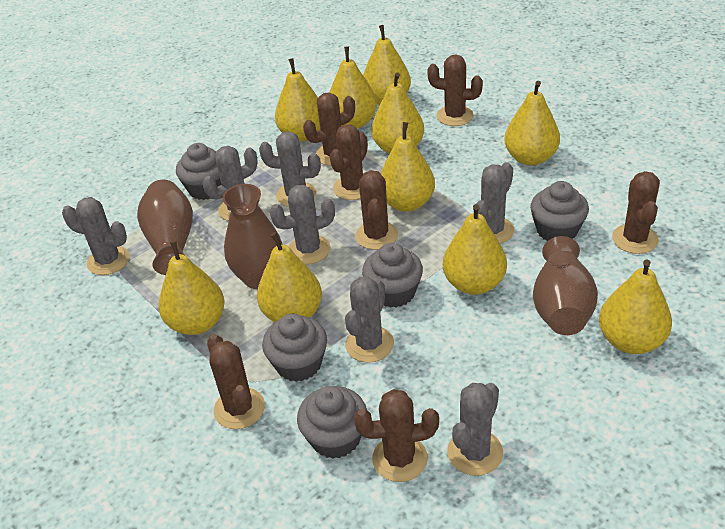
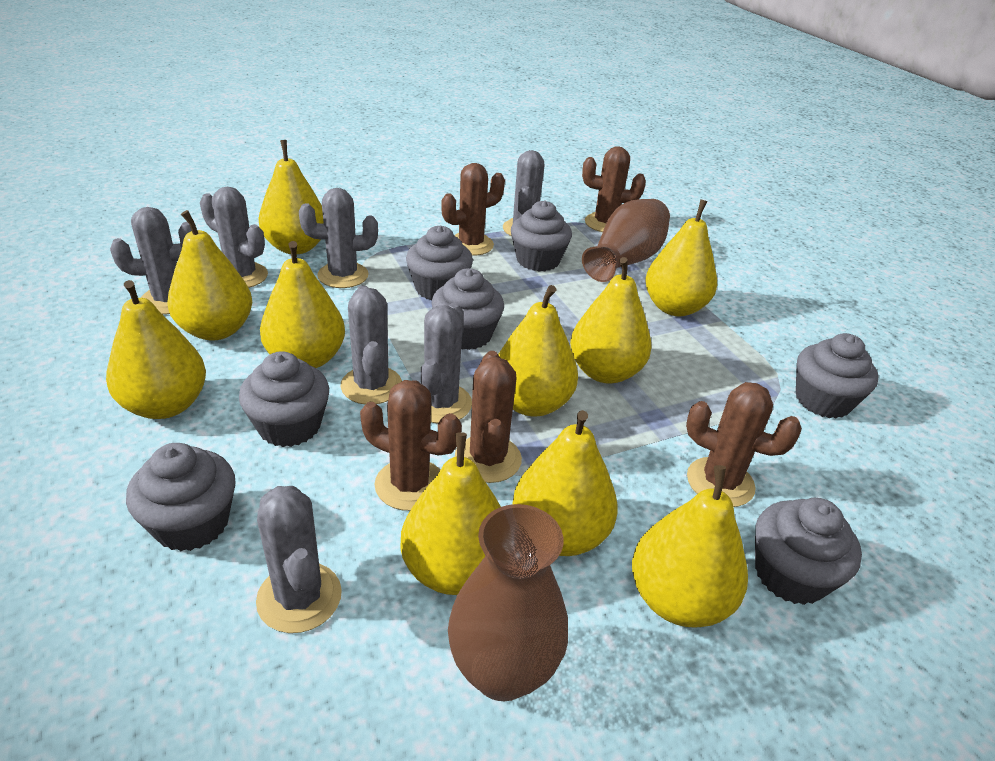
brown cactus: [207,334,265,429] [303,92,355,166] [330,125,368,200] [354,389,439,482] [355,170,398,250] [427,55,483,126] [612,171,660,254] = 7 -> [360,380,462,511] [441,163,505,256] [455,351,522,483] [582,146,646,232] [686,382,802,507] = 5
brown vase: [137,180,193,275] [223,184,283,289] [533,236,598,335] = 3 -> [448,504,568,701] [582,199,670,282] = 2
grey cupcake: [176,143,222,200] [262,314,327,382] [297,386,367,459] [362,243,423,308] [530,181,589,241] = 5 -> [126,443,236,552] [239,351,329,447] [406,226,473,301] [432,268,504,350] [511,201,572,272] [755,498,862,605] [796,333,879,418] = 7

